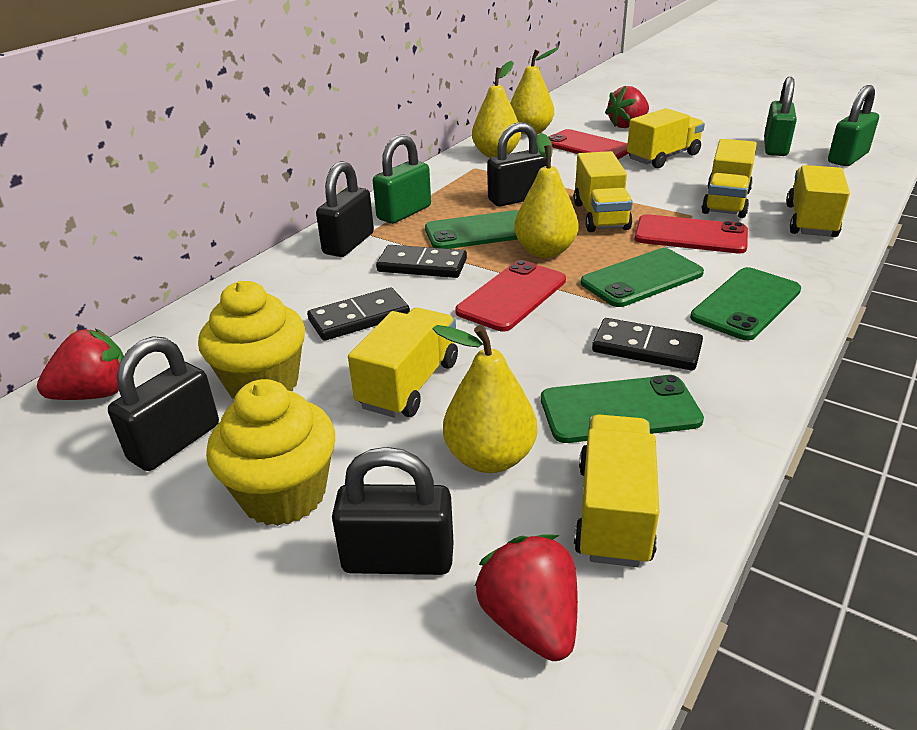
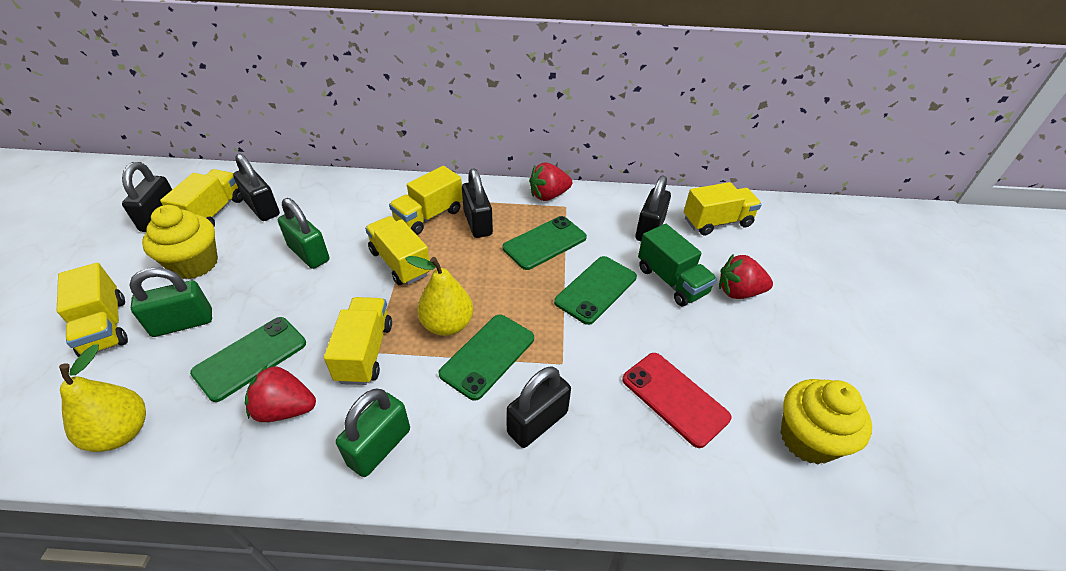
black domino: [307,288,410,341] [376,245,467,278] [592,318,703,371] = 3 -> none = 0
black padlock: [108,336,219,471] [316,161,374,257] [332,447,454,575] [487,122,546,207] = 4 -> [122,162,172,232] [233,153,280,221] [462,168,493,238] [506,367,571,448] [635,175,671,241] = 5
green truck: none = 0 -> [638,224,717,306] = 1
red phone: [455,260,566,331] [548,129,629,159] [634,214,748,254] = 3 -> [622,353,731,448] = 1
yellow pear: [432,325,537,473] [472,61,521,158] [510,47,559,135] [514,133,579,258] = 4 -> [59,344,146,452] [405,256,473,336] = 2

